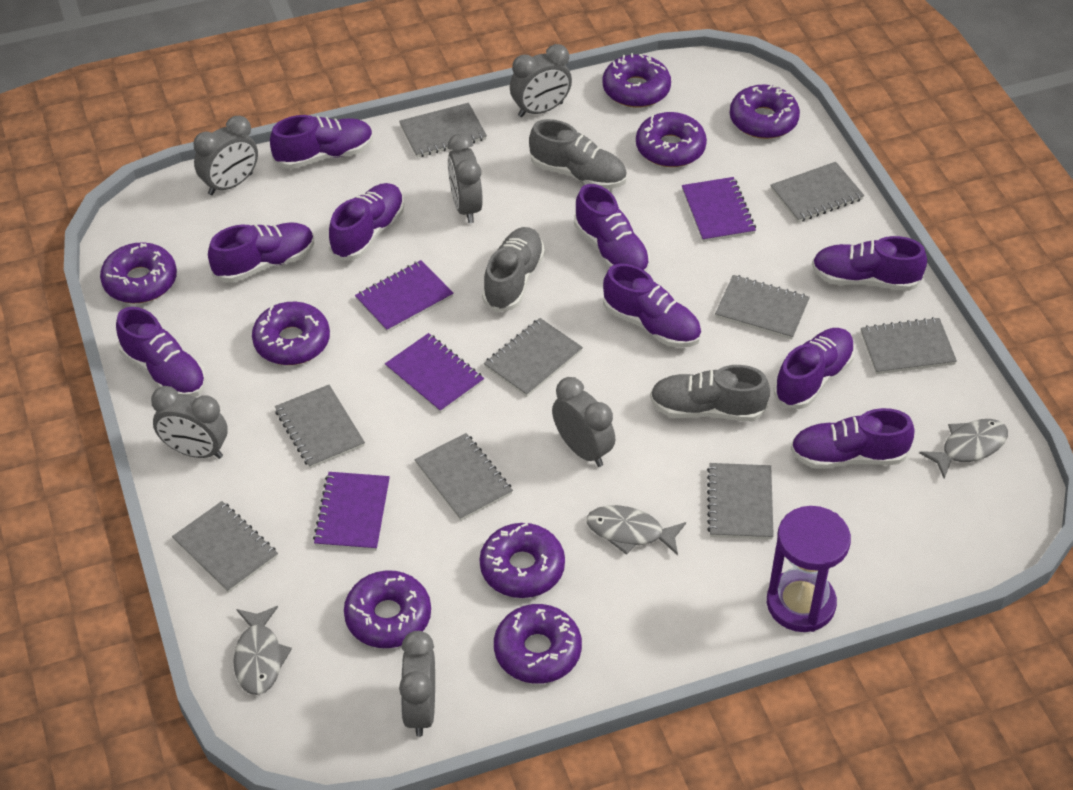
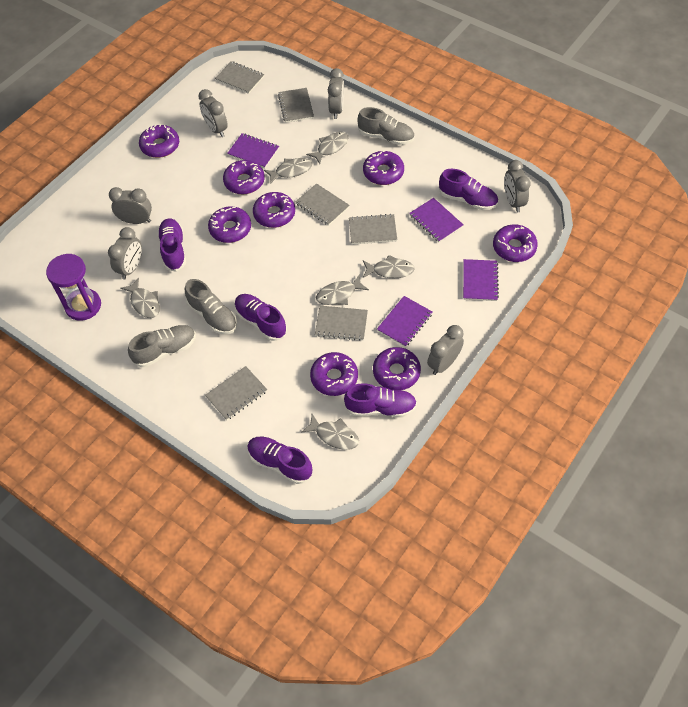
grey fish: [233,606,292,695] [586,505,686,555] [919,419,1008,479] = 3 -> [120,278,160,318] [264,158,312,184] [301,414,359,450] [306,132,349,164] [316,274,369,305] [363,255,415,278] = 6
grey notebook: [172,501,278,593] [275,385,365,468] [399,103,487,158] [414,433,513,521] [484,318,583,397] [707,463,774,540] [715,275,810,340] [770,162,864,222] [861,317,957,374] = 9 -> [205,366,267,420] [215,61,264,94] [278,88,314,123] [295,183,350,226] [315,306,368,341] [349,214,397,244] = 6
purple shoe: [116,307,206,397] [208,223,314,283] [270,115,373,169] [329,183,404,260] [574,184,650,272] [603,264,701,348] [774,328,855,409] [790,408,914,469] [812,236,927,291] = 9 -> [157,218,186,272] [234,294,287,341] [247,437,312,484] [344,383,417,417] [439,169,498,210] = 5

